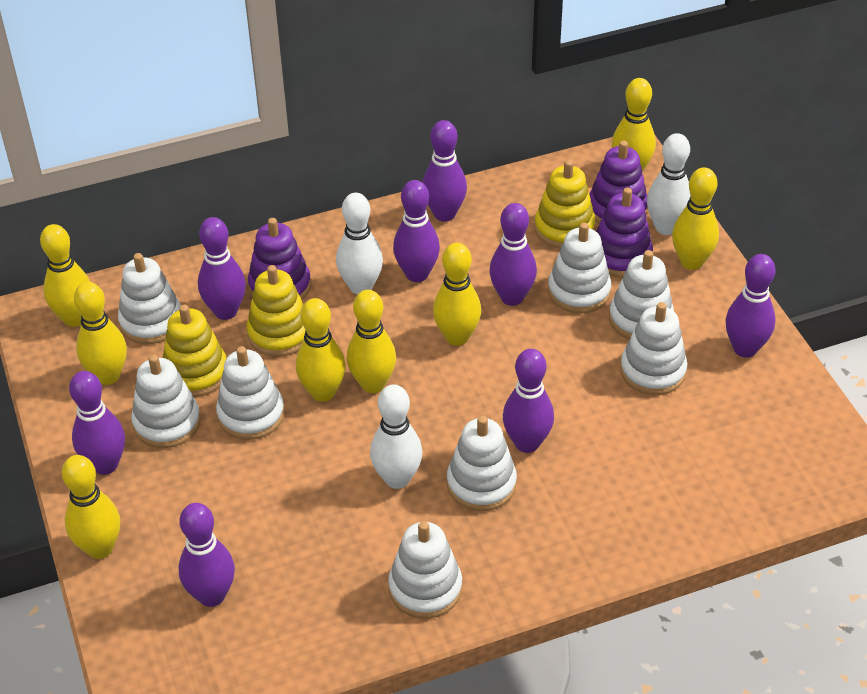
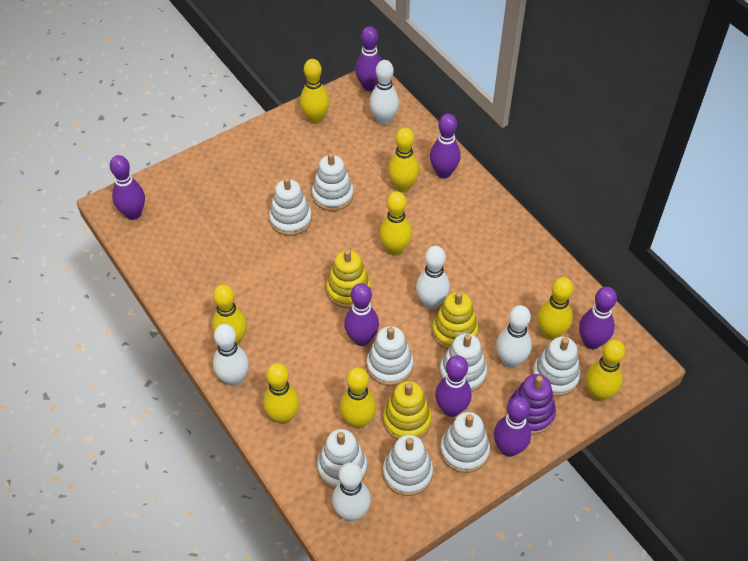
purple bowling pin: [69,371,125,475] [178,503,235,607] [198,217,246,320] [393,180,440,282] [423,120,467,222] [489,203,537,306] [503,349,554,453] [726,254,776,358] = 8 -> [110,155,145,220] [344,283,379,346] [355,26,382,91] [430,114,461,179] [435,355,472,417] [494,396,531,457] [579,287,617,349] = 7
purple stacking toy: [248,218,311,300] [589,140,648,224] [596,188,653,277] = 3 -> [507,374,556,435] = 1
white bowling pin: [336,193,383,295] [370,384,422,489] [647,133,691,235] = 3 -> [213,324,249,386] [332,462,371,521] [369,60,399,125] [416,246,450,309] [496,305,532,368] = 5

